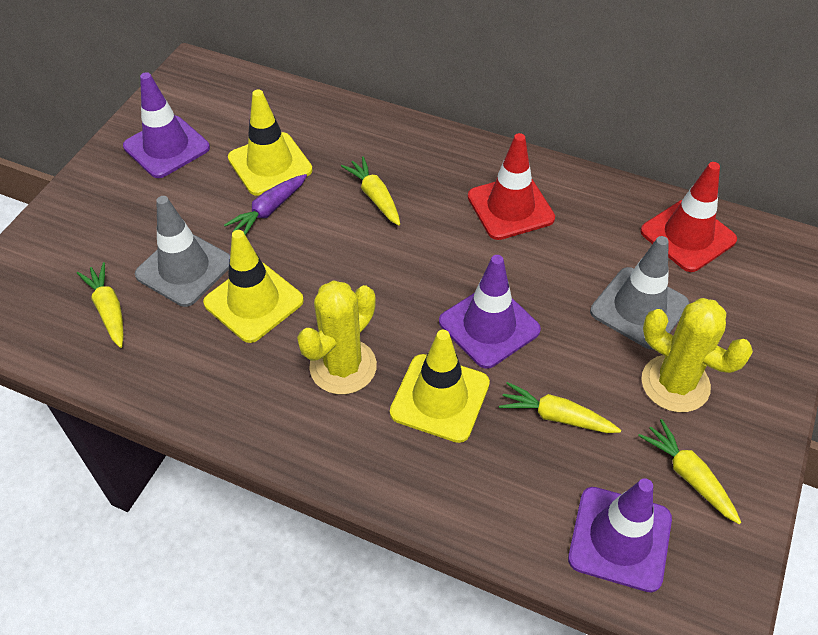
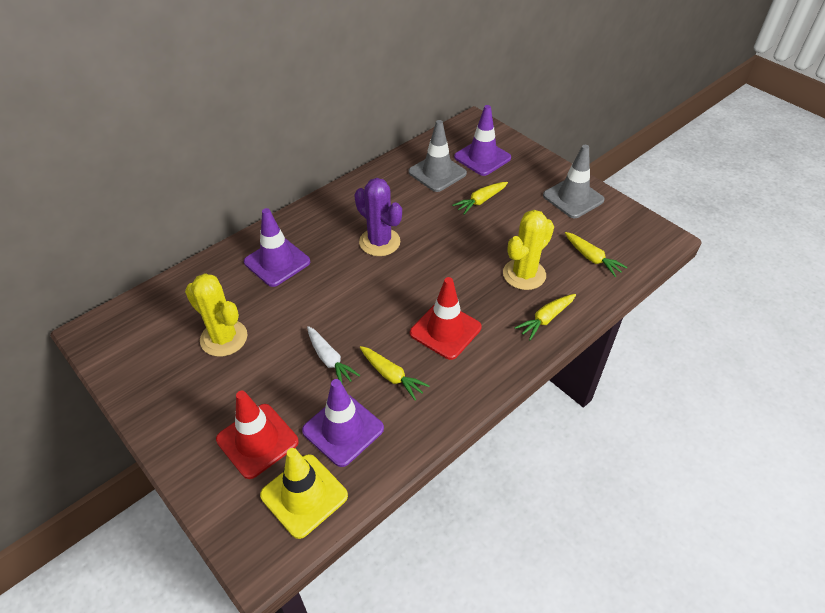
purple cactus: none = 0 -> [354,178,402,256] = 1
purple carrot: [224,174,307,235] = 1 -> none = 0
white carrot: none = 0 -> [307,326,360,385] = 1
yellow traffic cone: [203,230,304,343] [228,89,313,196] [390,330,490,443] = 3 -> [260,448,348,539] = 1

